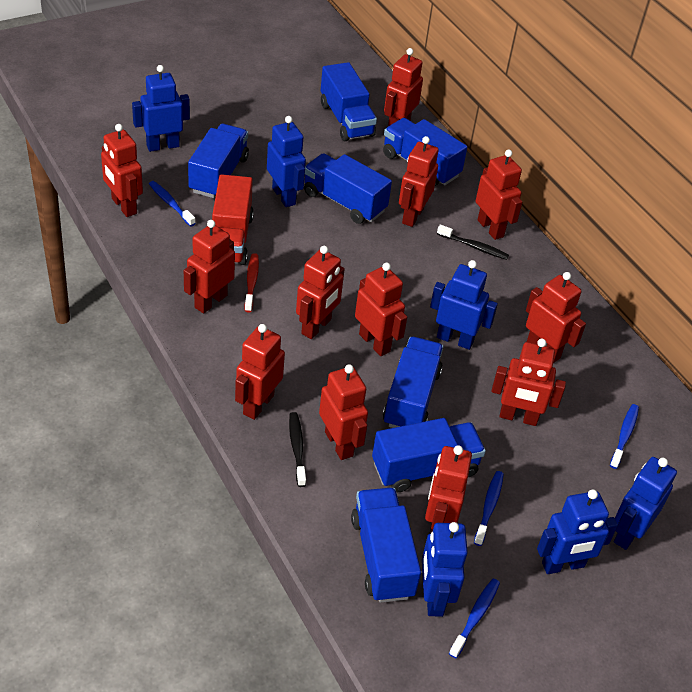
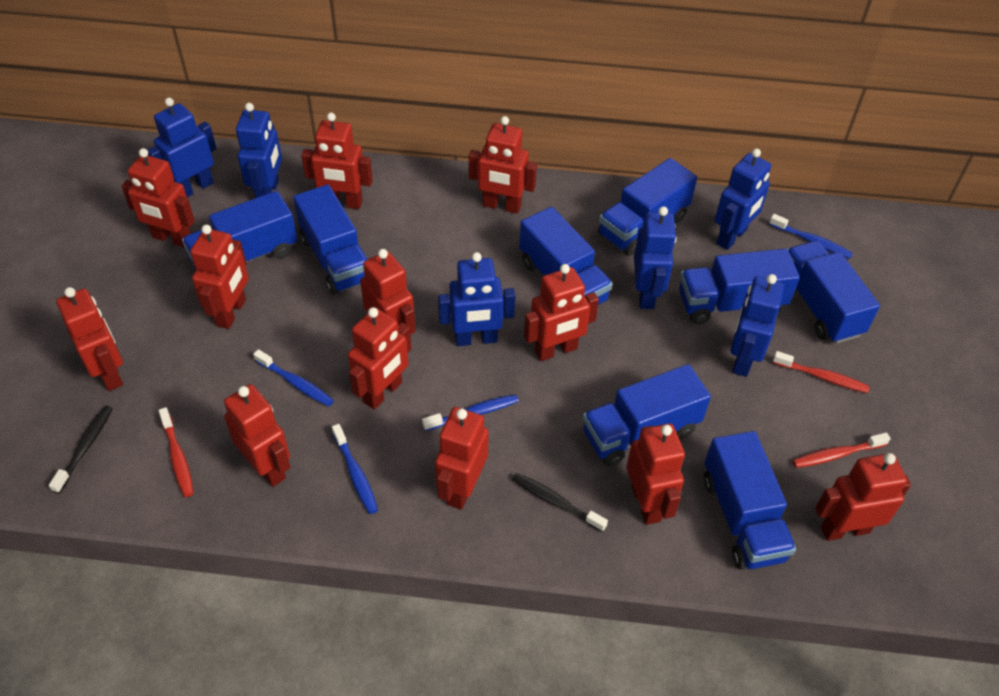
blue truck: [188,124,249,198] [304,153,392,224] [321,62,377,141] [351,488,421,603] [372,418,486,492] [383,118,467,186] [383,337,443,428] = 7 -> [182,191,297,270] [293,184,368,295] [519,207,613,305] [583,364,711,466] [598,158,697,256] [679,249,800,324] [704,431,796,570] [788,241,880,344] = 8
red toothbrush: [244,253,259,312] = 1 -> [159,407,194,497] [773,351,870,393] [793,432,891,468] = 3
red truck: [212,174,254,265] = 1 -> none = 0

